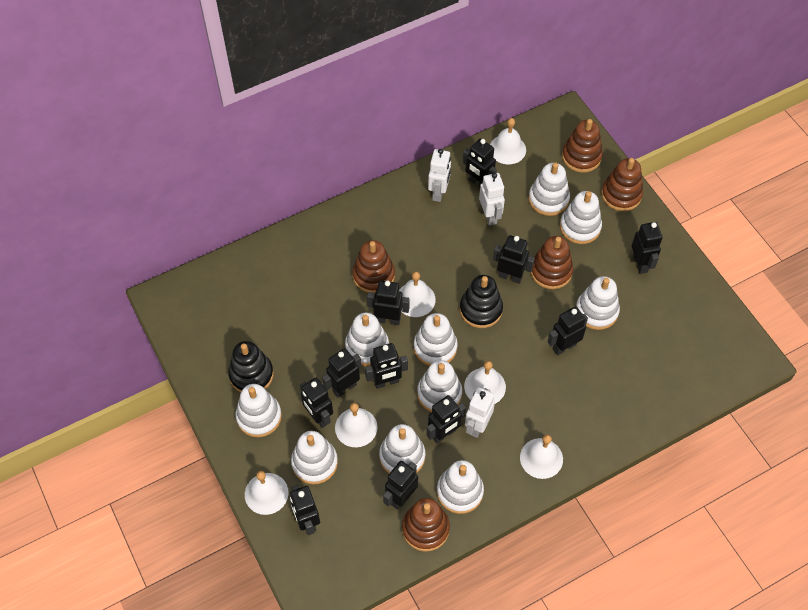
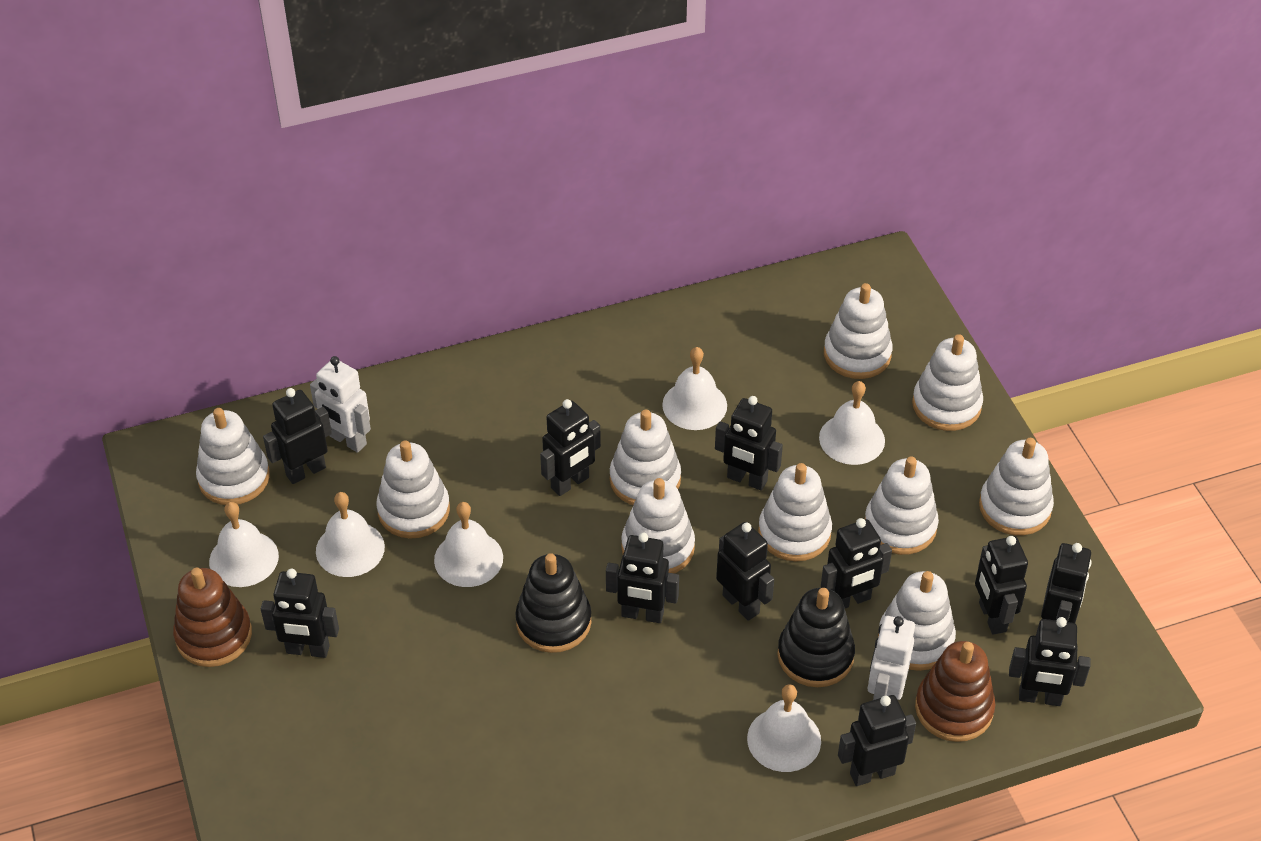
brown stacking toy: [352,240,395,294] [402,498,450,552] [531,236,573,289] [562,119,603,173] [601,158,643,211] = 5 -> [173,568,252,667] [915,641,995,742] = 2
white robot: [428,149,451,202] [465,387,495,438] [479,173,505,226] = 3 -> [310,356,371,453] [868,616,915,700] = 2

